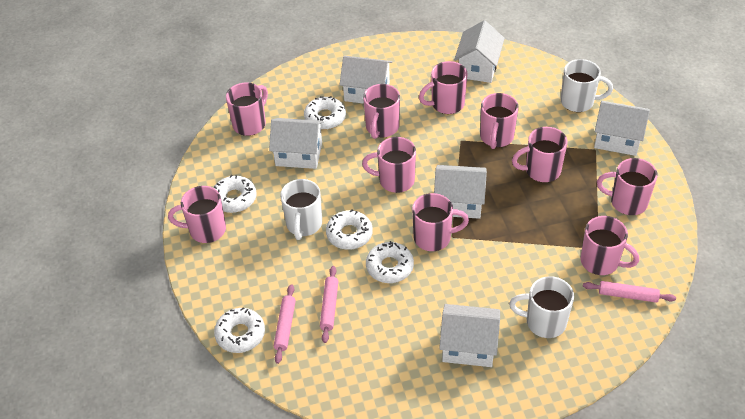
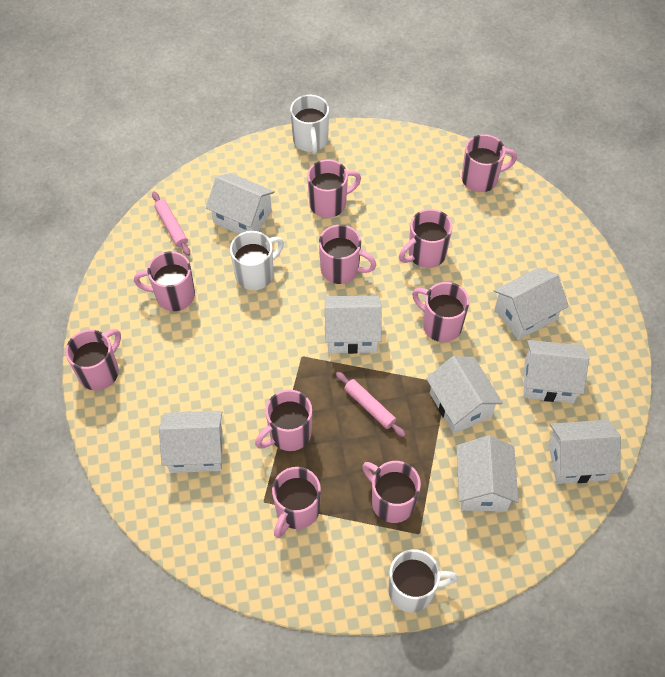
pink rolling pin: [274,284,296,364] [320,266,338,343] [583,281,676,303] = 3 -> [152,192,190,256] [336,372,406,437] = 2
white donut: [213,175,256,213] [214,307,265,353] [304,96,346,130] [326,209,373,250] [366,241,414,283] = 5 -> none = 0
white house: [269,118,324,169] [340,56,392,104] [434,165,487,219] [439,304,500,367] [454,20,505,83] [594,101,650,156] = 6 -> [159,411,222,473] [206,173,275,234] [325,296,382,354] [426,356,503,434] [456,435,519,511] [494,268,569,340] [524,340,589,403] [548,420,621,484] = 8

